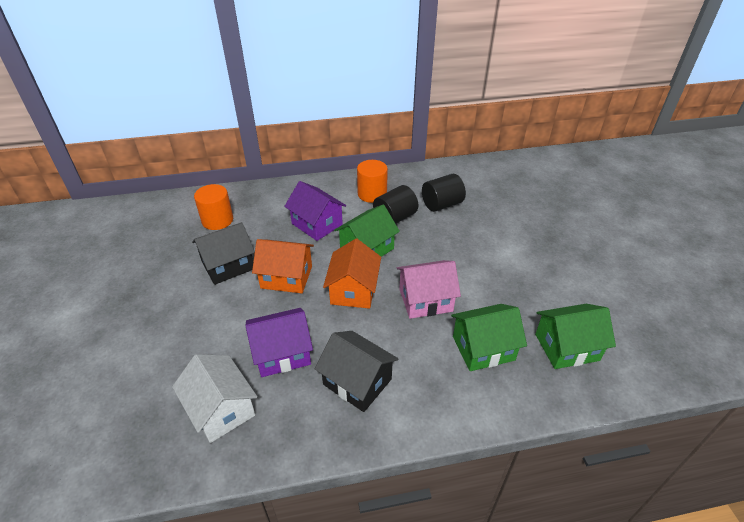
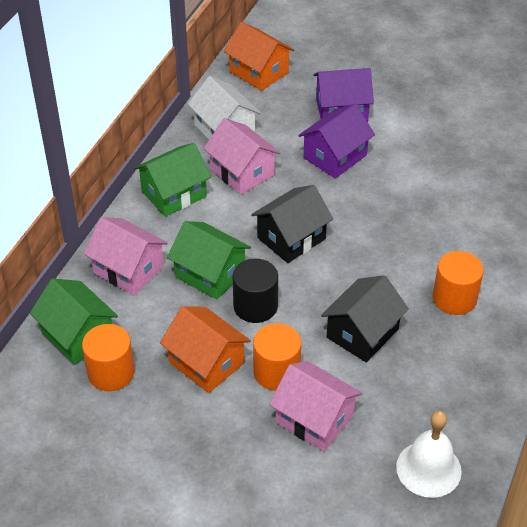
black cylinder: [373,185,418,224] [422,174,466,212] = 2 -> [233,259,278,323] = 1
orange cylinder: [194,184,233,230] [357,160,388,203] = 2 -> [82,324,135,391] [253,323,301,391] [433,251,484,315] = 3
pink house: [397,260,461,319] = 1 -> [84,217,168,295] [203,118,281,195] [269,361,362,452] = 3
white bell: none = 0 -> [396,411,462,498] = 1

